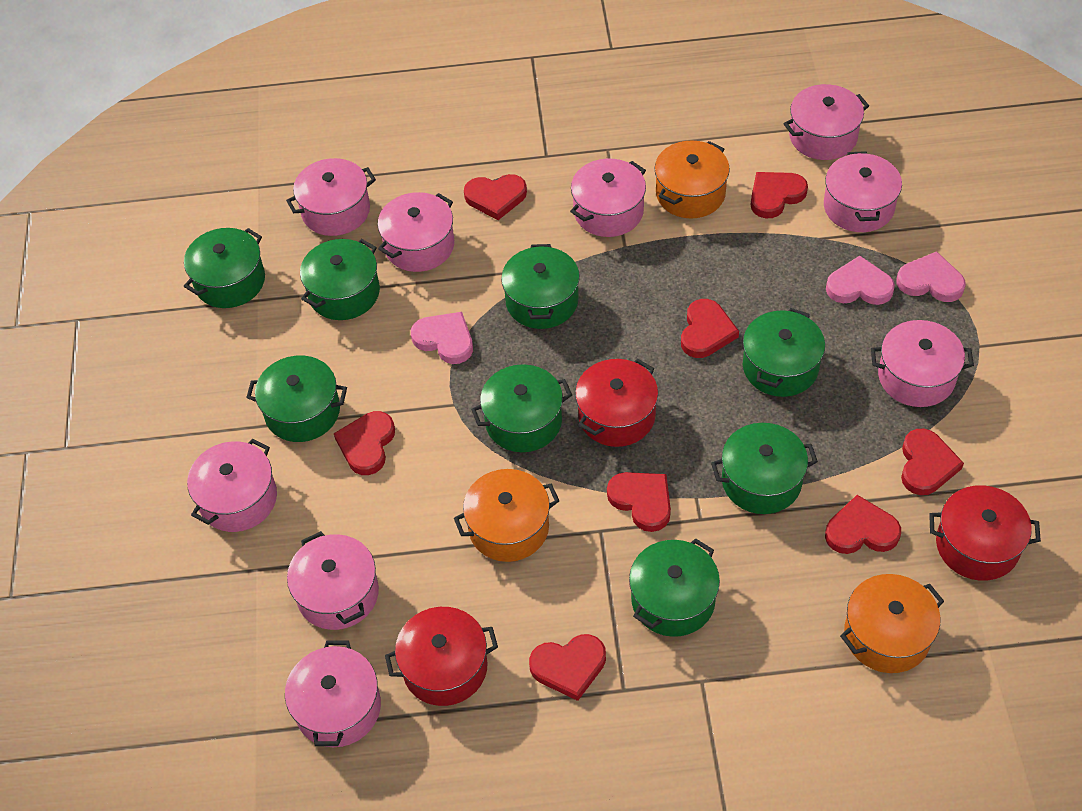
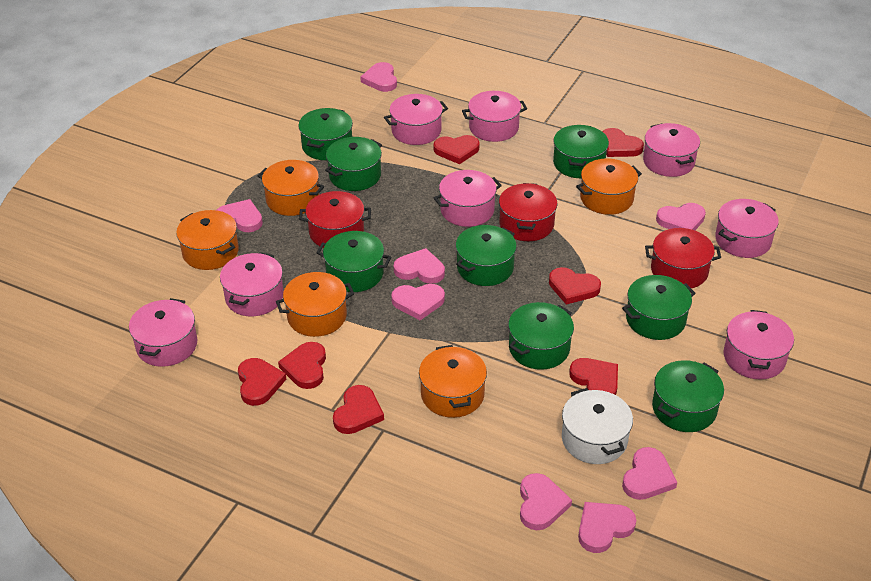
orange pot: [454,469,559,562] [654,141,730,218] [840,574,944,673] = 3 -> [176,210,239,270] [258,160,324,216] [276,272,354,337] [419,345,487,418] [576,159,642,215] = 5
pink heart: [411,312,473,364] [826,256,895,305] [896,251,966,302] = 3 -> [217,199,263,232] [360,62,397,92] [391,284,445,320] [394,248,445,284] [520,473,572,530] [578,502,636,553] [622,447,677,500] [656,203,706,230] = 8
pink pot: [187,439,277,532] [285,641,381,747] [286,158,376,236] [287,531,379,630] [378,192,454,272] [570,159,646,237] [784,84,869,160] [824,151,902,232] [871,320,974,407] = 9 -> [129,298,197,367] [220,252,284,316] [384,94,448,145] [434,170,502,227] [462,91,527,142] [643,123,700,177] [715,199,779,258] [723,310,794,380] = 8
red heart: [334,411,395,475] [464,174,527,220] [529,634,606,701] [607,472,671,532] [681,299,739,358] [751,172,808,218] [825,495,901,554] [901,429,964,495] = 8 -> [238,358,286,406] [278,342,326,389] [333,385,384,434] [434,135,480,164] [549,267,601,304] [569,358,618,395] [602,128,644,157] = 7
white pot: none = 0 -> [562,388,633,464] = 1

